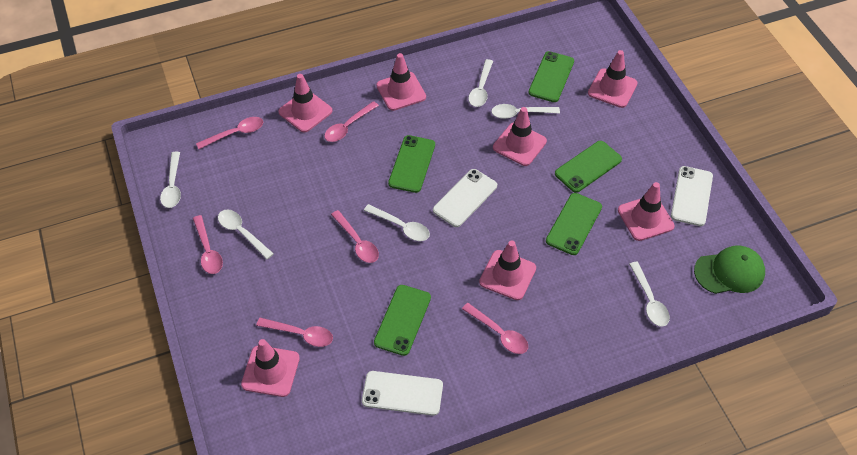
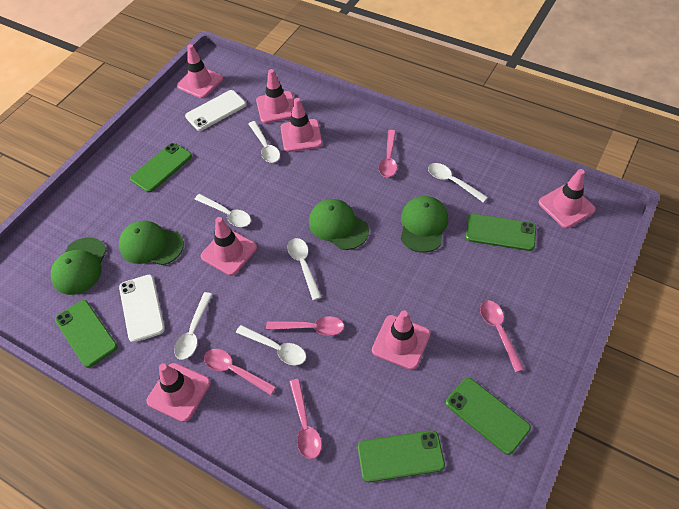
green cap: [694,245,765,294] = 1 -> [51,238,107,295] [119,221,184,265] [309,199,369,250] [401,196,448,253] = 4
pink spoon: [193,215,223,274] [196,117,263,149] [256,318,333,347] [324,101,379,142] [331,210,379,263] [462,303,528,354] = 6 -> [204,349,276,395] [266,316,344,336] [289,379,322,459] [379,130,397,177] [480,300,524,372] = 5
white phone: [362,371,443,416] [433,169,497,227] [671,166,713,226] = 3 -> [119,275,165,343] [185,90,246,131] = 2

